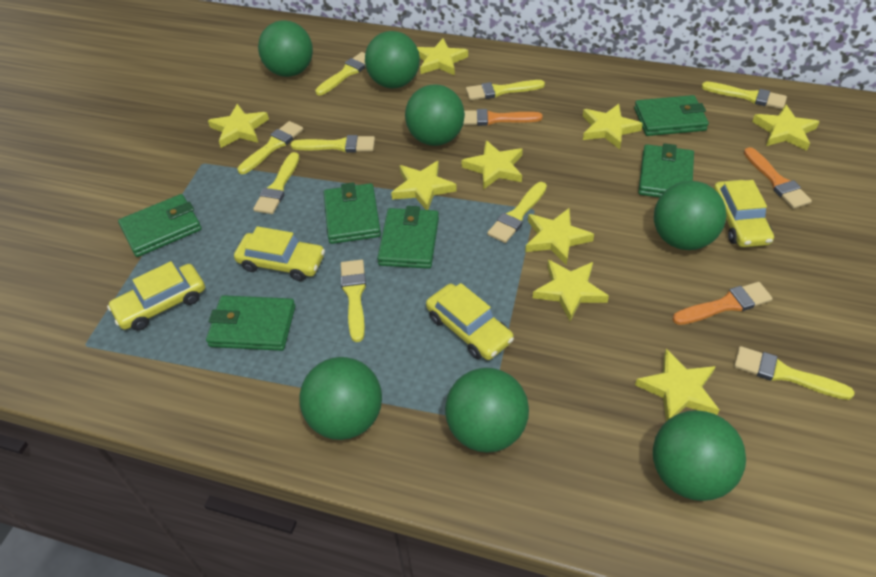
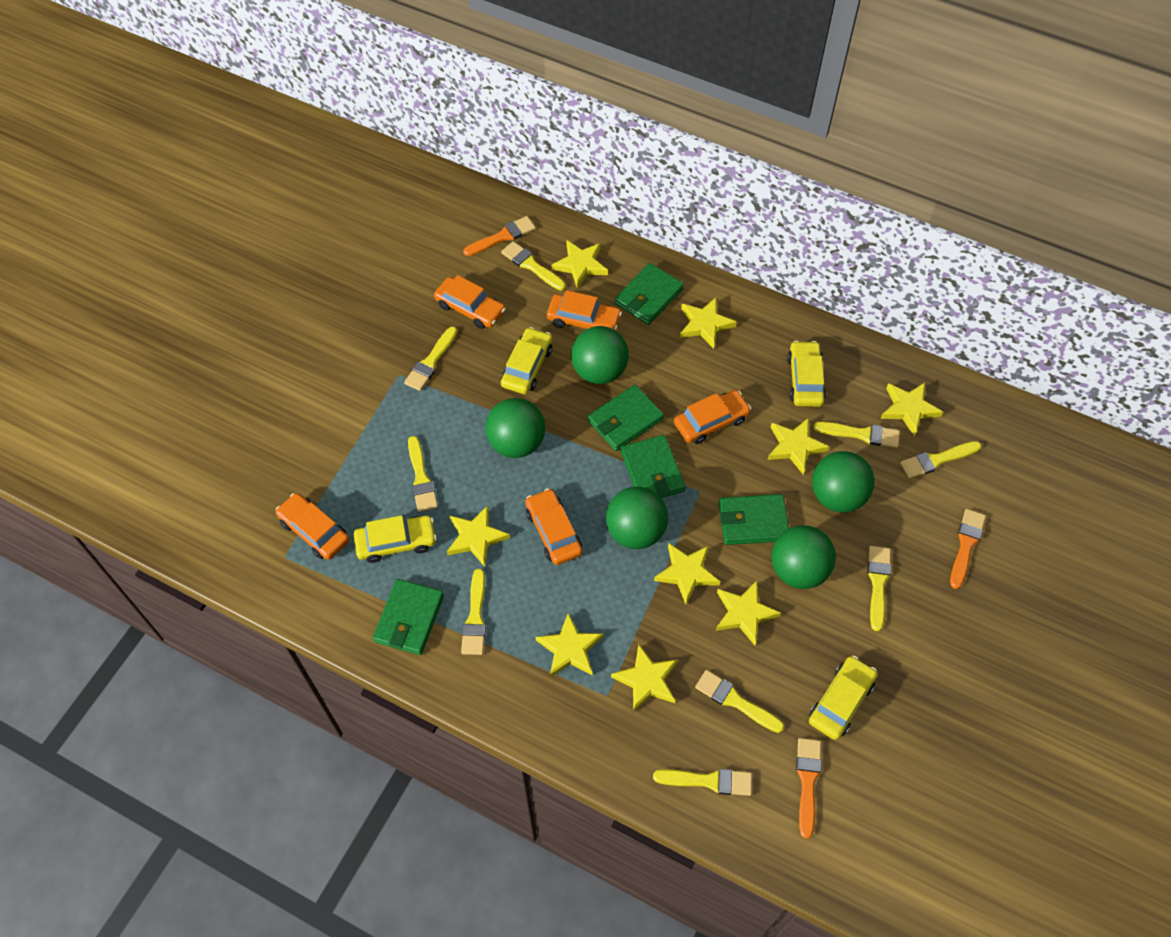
green ball: [258,20,313,77] [299,357,382,440] [365,31,420,88] [405,84,465,146] [445,368,529,453] [653,410,746,501] [654,181,726,250] = 7 -> [486,398,545,458] [571,326,629,384] [606,487,668,549] [771,525,836,589] [812,451,875,513] = 5
green wallet: [118,194,202,257] [206,295,295,351] [324,182,381,244] [377,206,439,269] [634,95,709,136] [638,143,694,198] = 6 -> [373,579,444,655] [588,385,664,451] [615,263,684,325] [621,435,686,498] [719,494,789,545] = 5
orange car: none = 0 -> [276,493,350,560] [434,275,506,329] [525,488,583,565] [547,290,622,331] [674,390,751,444] = 5

